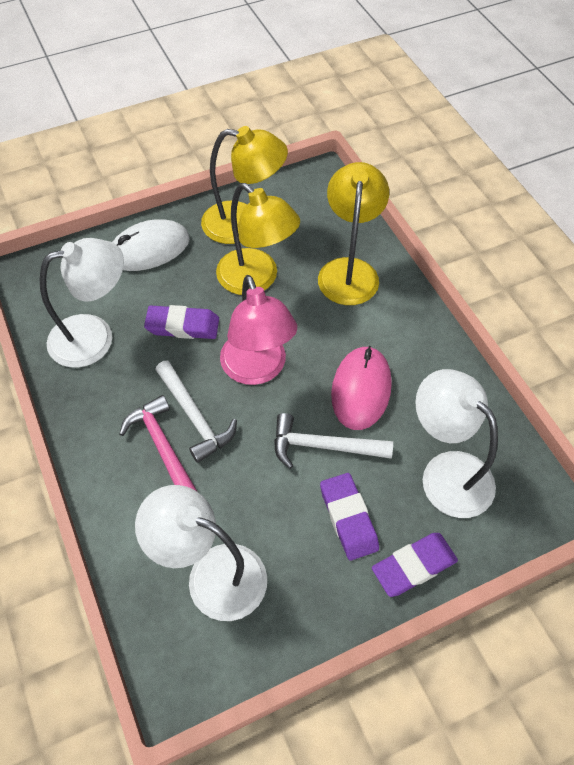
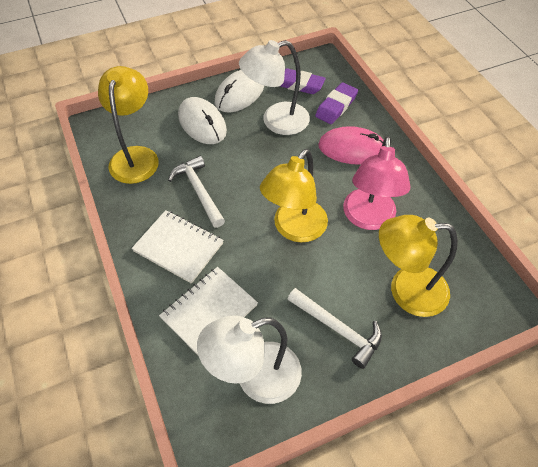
pink hammer: [119,395,198,492] = 1 -> none = 0
purple eraser: [144,305,219,339] [320,473,379,561] [372,533,458,597] = 3 -> [280,68,326,94] [315,82,358,124] = 2
white lamp: [40,238,124,368] [135,485,267,621] [415,369,498,518] = 3 -> [197,315,302,404] [239,40,310,135] = 2
white mouse: [112,219,190,271] = 1 -> [178,97,227,144] [215,70,264,112] = 2
white notebook: none = 0 -> [132,210,224,284] [159,267,258,355] = 2

